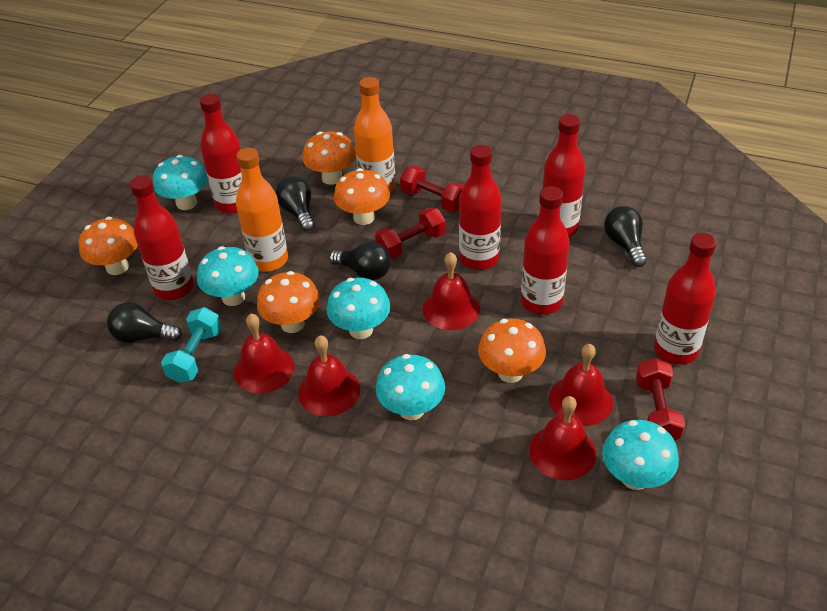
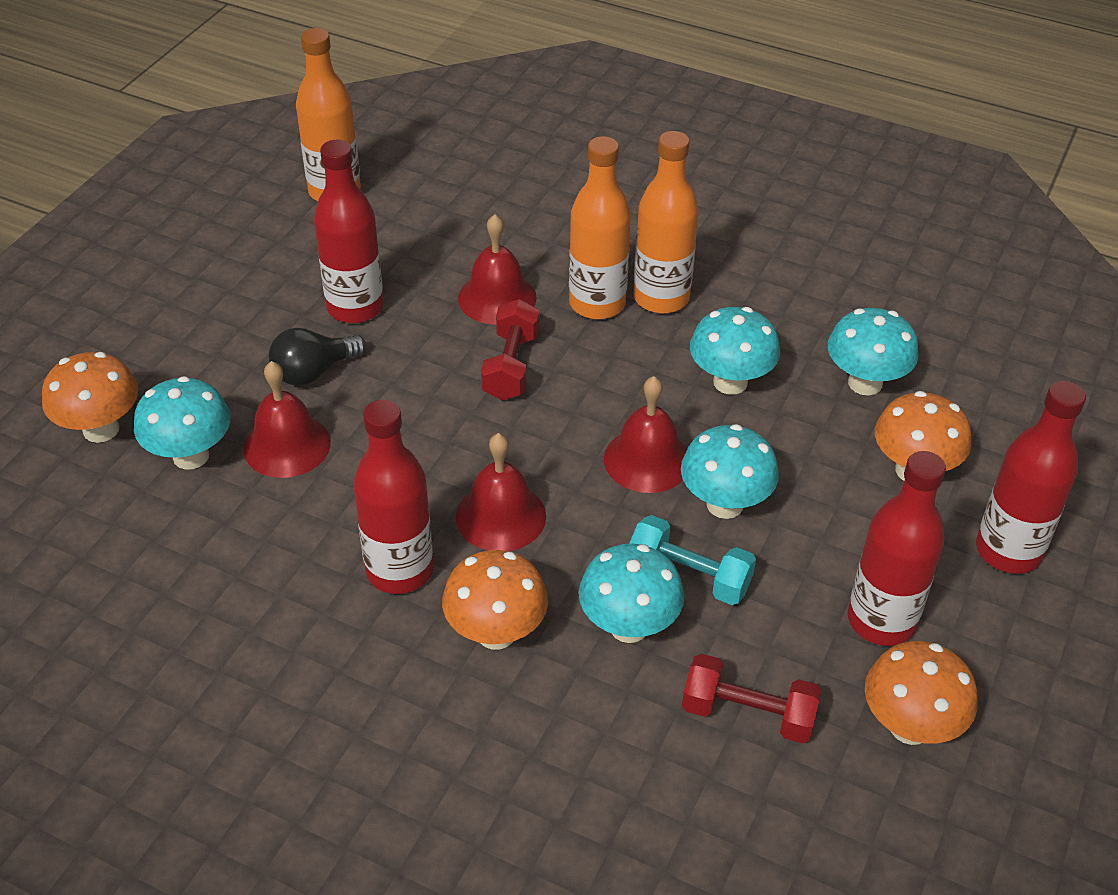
black light bulb: [107,302,182,343] [275,176,315,232] [329,242,391,280] [604,206,647,267] = 4 -> [269,328,366,386] = 1
orange bottle: [236,148,288,272] [354,77,396,192] = 2 -> [296,28,361,201] [569,136,631,320] [633,131,699,314] = 3
orange mushroom: [79,217,138,275] [257,271,320,333] [302,132,356,185] [334,168,390,225] [478,318,546,383] = 5 -> [42,352,138,443] [442,550,548,650] [865,641,977,745] [875,391,972,481] = 4
red bell: [234,314,295,393] [298,335,360,416] [422,252,480,330] [529,396,596,480] [549,344,613,426] = 5 -> [243,361,331,478] [456,433,546,551] [458,214,537,325] [604,376,687,493] = 4
red bottle: [130,175,194,300] [200,93,242,214] [459,145,502,270] [521,186,570,315] [542,114,586,237] [654,233,716,365] = 6 -> [314,140,384,323] [353,400,433,594] [848,451,946,646] [976,381,1086,574] = 4
red dumbbell: [375,207,446,259] [400,166,464,212] [636,358,685,441] = 3 -> [481,299,540,401] [682,654,822,744] = 2

